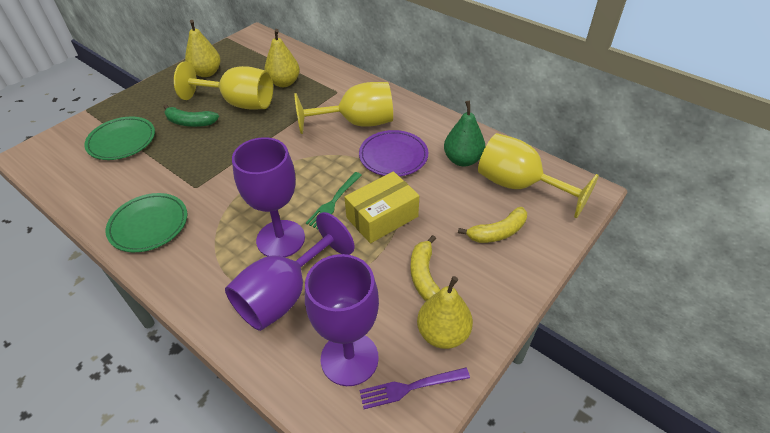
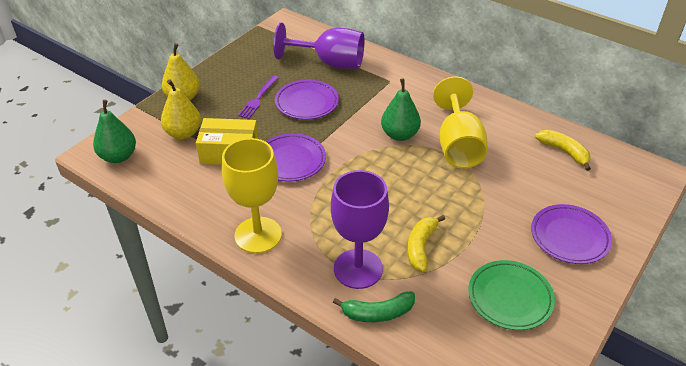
green fork: [306,172,362,229] = 1 -> none = 0
green pear: [444,101,485,166] = 1 -> [93,100,136,163] [381,79,421,141] = 2
green plate: [84,117,155,160] [106,193,187,252] = 2 -> [468,260,555,330] = 1
purple goblet: [225,212,355,331] [232,137,305,257] [305,254,379,386] = 3 -> [273,23,364,69] [331,170,389,289] = 2
purple plate: [359,130,428,177] = 1 -> [266,133,326,181] [275,79,339,120] [531,204,612,264] = 3
yellow goblet: [174,61,273,109] [294,82,393,134] [478,133,599,218] = 3 -> [222,138,282,254] [433,77,488,168] = 2
yellow pear: [185,20,221,77] [264,29,300,87] [417,276,473,349] = 3 -> [161,79,201,139] [162,43,200,100] = 2

